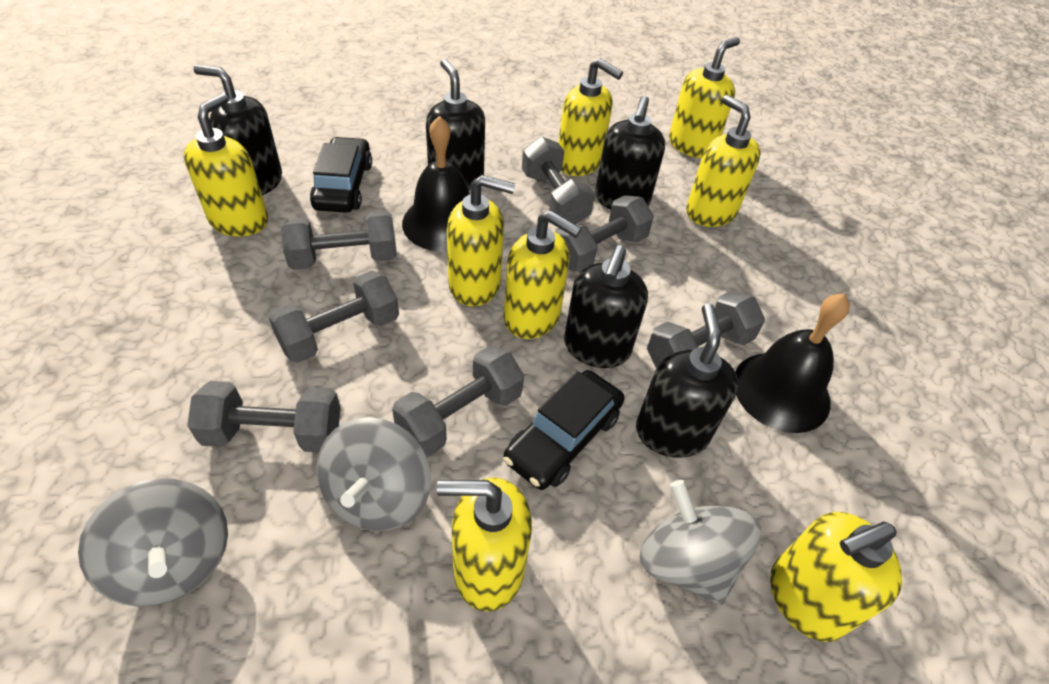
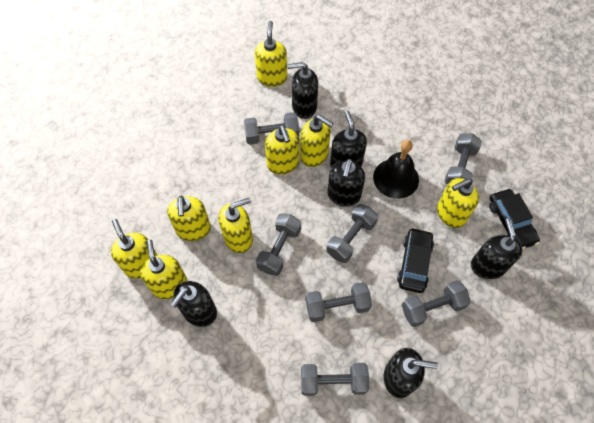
black bell: [402,116,470,252] [735,293,850,433] = 2 -> [373,140,419,199] = 1
black soap dispenser: [193,65,282,195] [426,59,485,190] [564,245,648,368] [595,96,665,210] [636,304,738,458] = 5 -> [170,281,217,327] [287,62,318,119] [327,159,365,207] [330,111,367,167] [383,348,438,398] [471,219,522,279] = 6
grey spinning top: [78,479,228,607] [317,417,431,531] [640,480,761,605] = 3 -> none = 0

